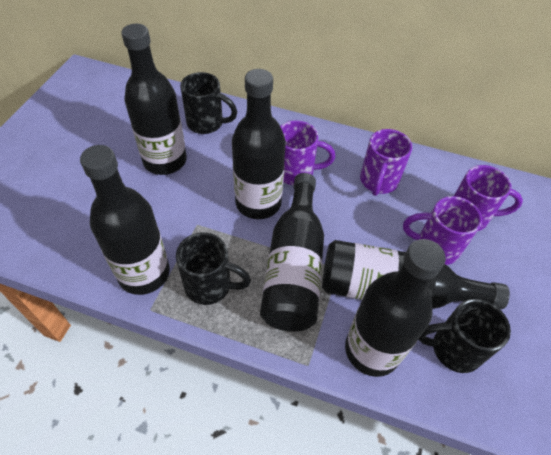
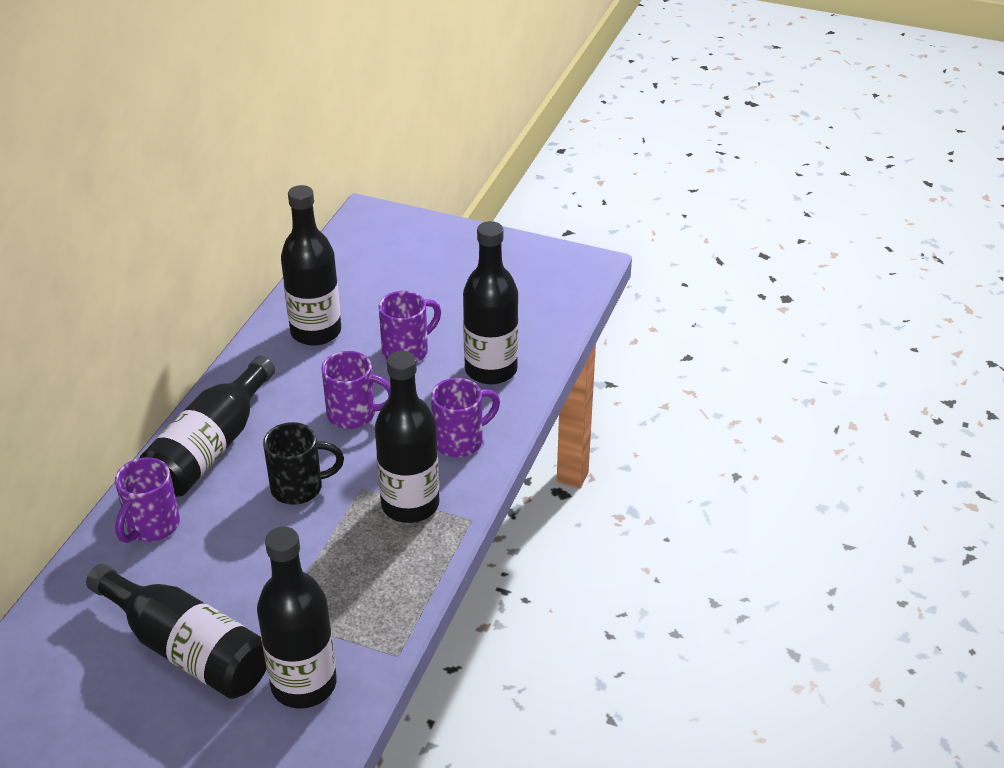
black mug: [176,232,251,305] [180,72,237,134] [418,299,511,373] = 3 -> [263,422,344,505] = 1

